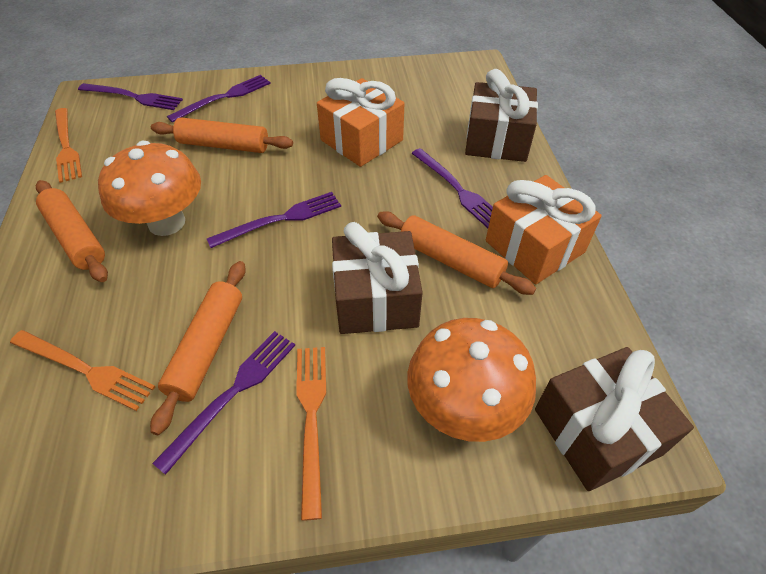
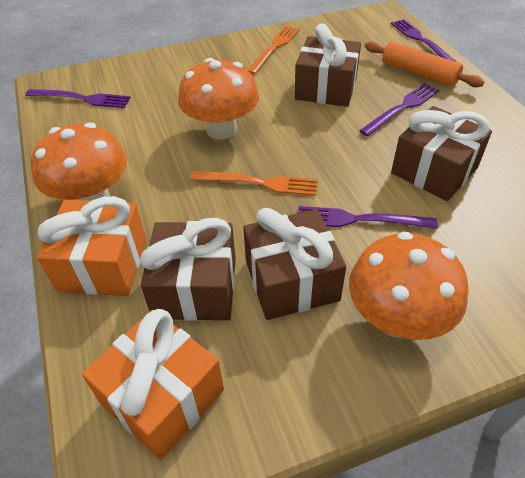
brown gift: [332,222,423,334] [465,69,538,162] [535,347,694,491] = 3 -> [140,218,236,321] [243,208,346,320] [295,24,361,107] [391,106,492,201] = 4
orange fork: [10,330,156,411] [55,108,82,183] [296,347,326,521] = 3 -> [190,171,318,196] [248,26,300,74] = 2
orange mushroom: [98,141,201,236] [407,318,536,442] = 2 -> [31,123,127,201] [178,58,259,140] [349,232,469,340] = 3
orange rolling pin: [36,180,108,282] [150,261,246,435] [151,117,293,153] [377,211,536,295] = 4 -> [365,41,484,87] = 1
purple fork: [78,83,183,110] [152,331,295,475] [167,75,271,123] [207,192,341,248] [411,148,493,228] = 5 -> [25,89,131,108] [298,206,438,229] [359,83,440,136] [391,19,457,62] = 4

